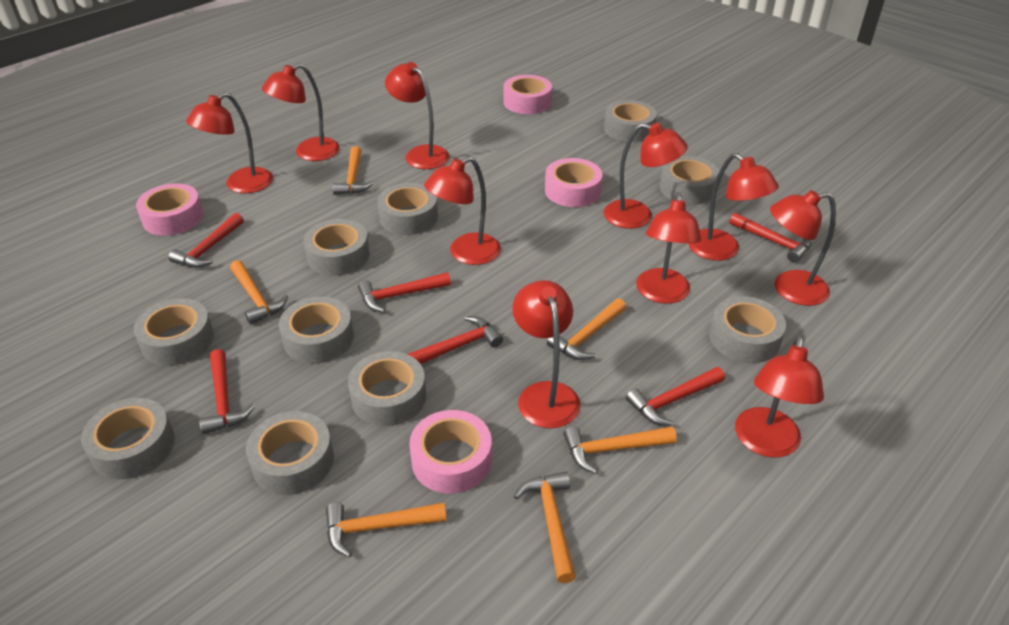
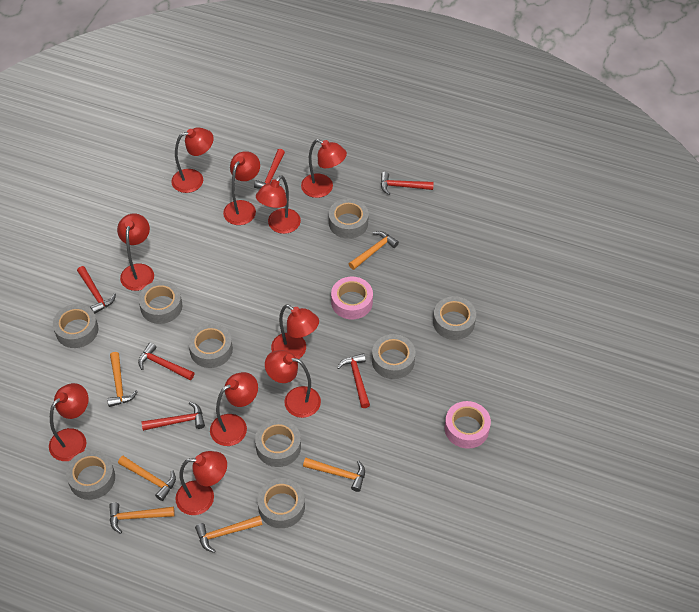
grey tape: [81,398,175,480] [134,298,214,366] [246,411,334,495] [279,297,354,364] [304,219,370,276] [348,351,426,426] [377,183,438,235] [604,100,657,142] [660,156,719,205] [709,296,786,363] = 10 -> [53,304,98,348] [66,450,115,500] [138,281,182,324] [188,323,233,368] [255,419,301,467] [257,478,305,528] [329,198,369,239] [372,334,416,379] [433,296,476,340] = 9
pink tape: [136,183,204,236] [409,410,492,494] [504,75,552,114] [545,158,603,207] = 4 -> [331,277,373,319] [444,401,491,449] = 2

